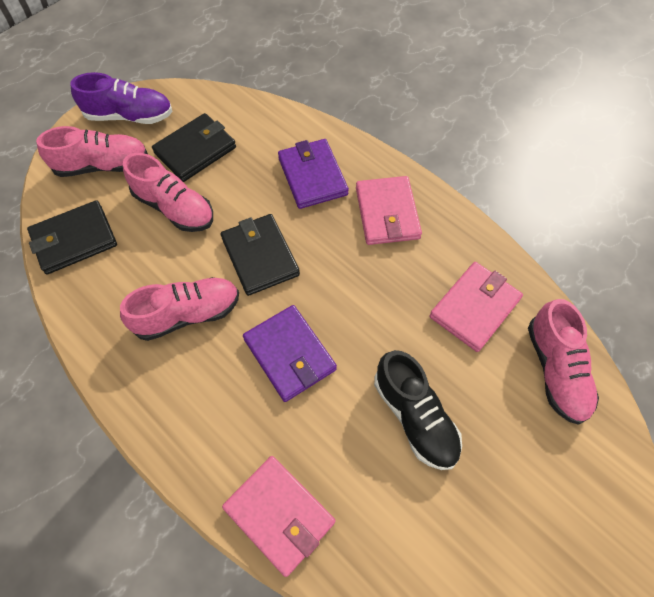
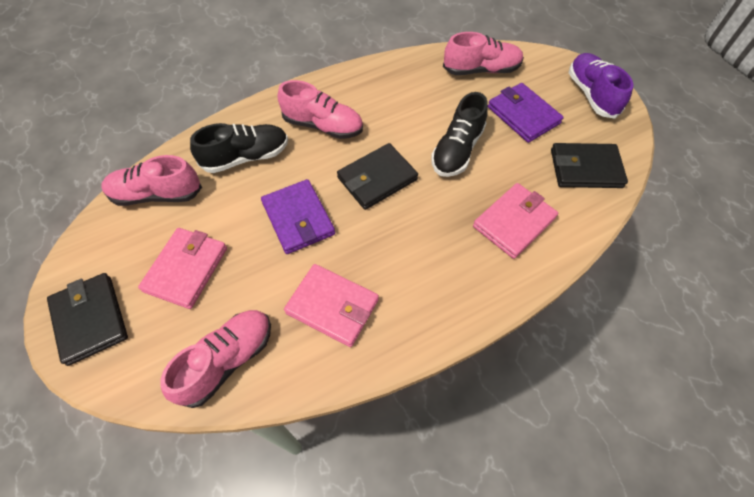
black shoe: [374,350,462,470] = 1 -> [190,123,288,173] [431,92,488,177] = 2

